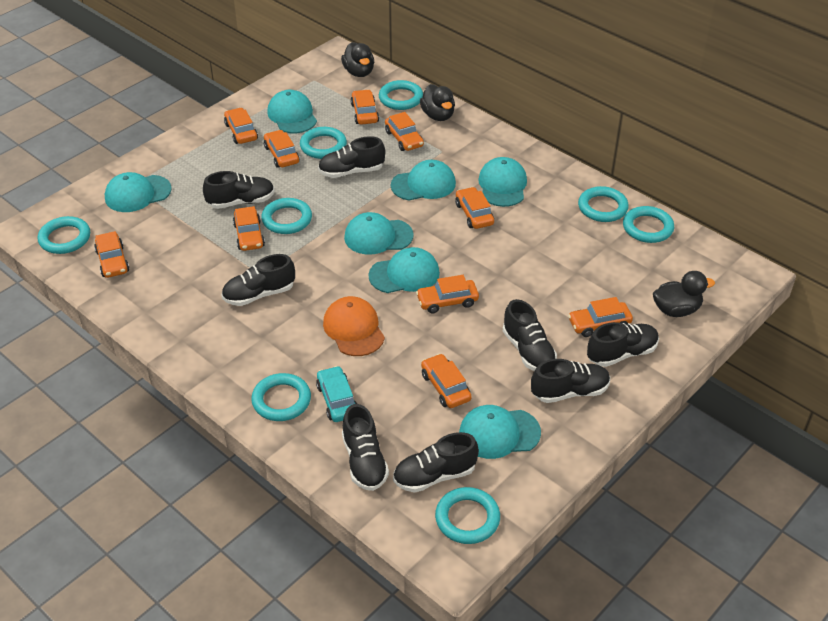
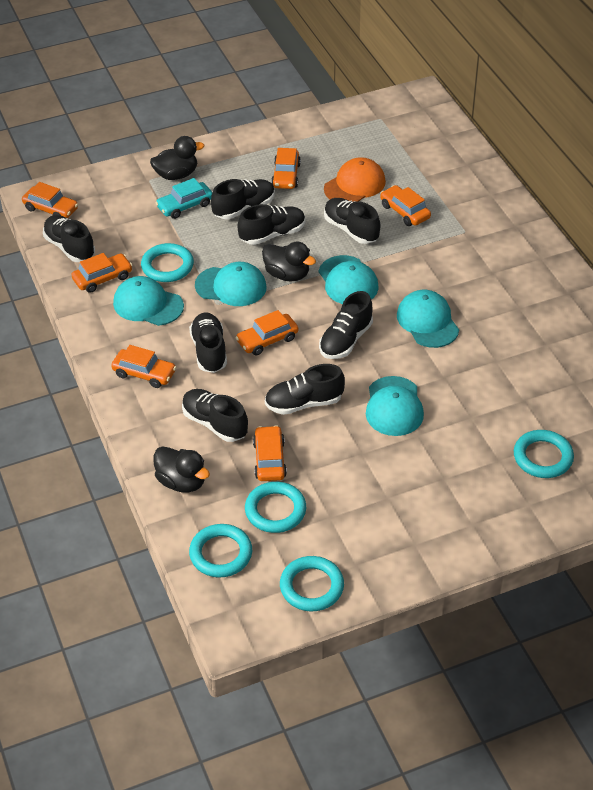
orange car: [94,231,129,278] [224,108,258,144] [233,206,265,251] [264,130,300,168] [351,89,379,125] [385,112,424,151] [416,275,479,313] [421,353,472,408] [455,187,494,229] [568,297,633,337] = 10 -> [22,182,78,218] [71,253,133,293] [111,345,176,388] [236,310,298,355] [253,425,287,481] [271,148,301,189] [380,185,431,226] = 7
turquoise cap: [105,172,172,212] [267,90,317,133] [344,212,414,255] [368,247,440,293] [391,160,456,200] [459,405,541,459] [478,157,527,207] = 7 -> [113,276,184,326] [195,262,267,306] [319,255,379,304] [366,376,424,436] [397,290,459,348] = 5
turquoise ring: [38,216,90,254] [251,373,311,421] [261,198,312,234] [300,127,347,159] [379,80,423,110] [435,487,500,544] [578,186,629,222] [623,206,674,243] = 8 -> [141,243,194,282] [189,524,252,578] [245,482,306,533] [280,556,344,611] [514,430,574,478] = 5

